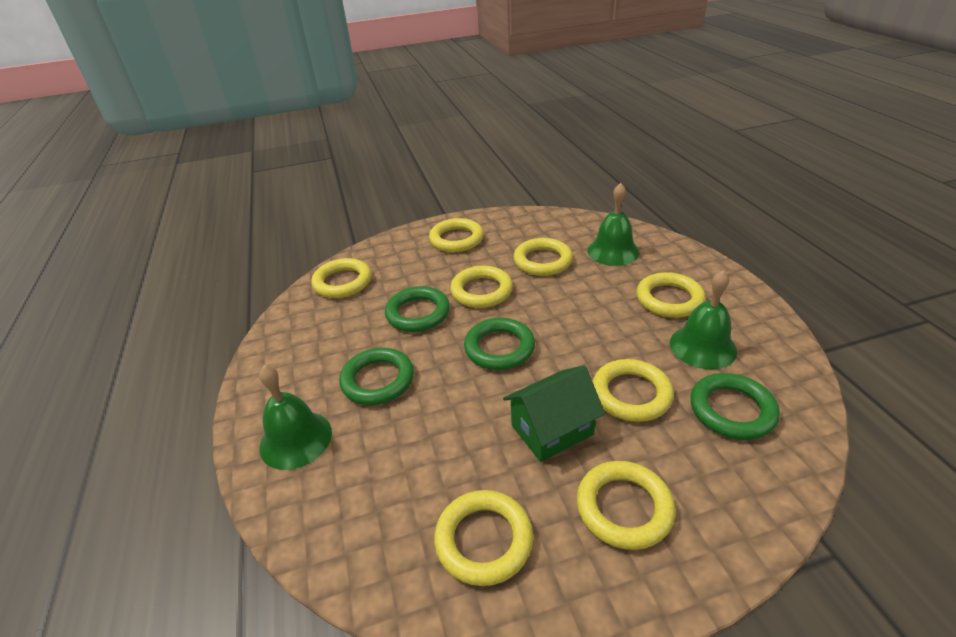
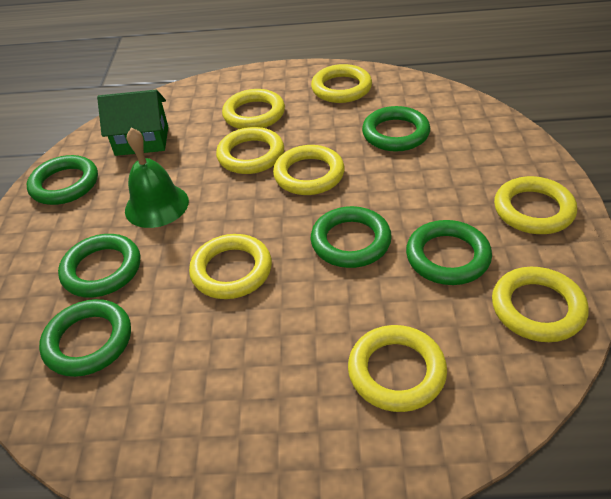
green bell: [259,365,332,470] [587,183,639,266] [670,270,737,370] = 3 -> [125,127,189,228] = 1
green ring: [339,348,414,405] [385,286,450,332] [464,318,535,370] [690,373,780,440] = 4 -> [27,155,98,205] [39,299,131,377] [58,234,140,298] [311,206,392,268] [362,106,430,152] [406,220,492,285] = 6

